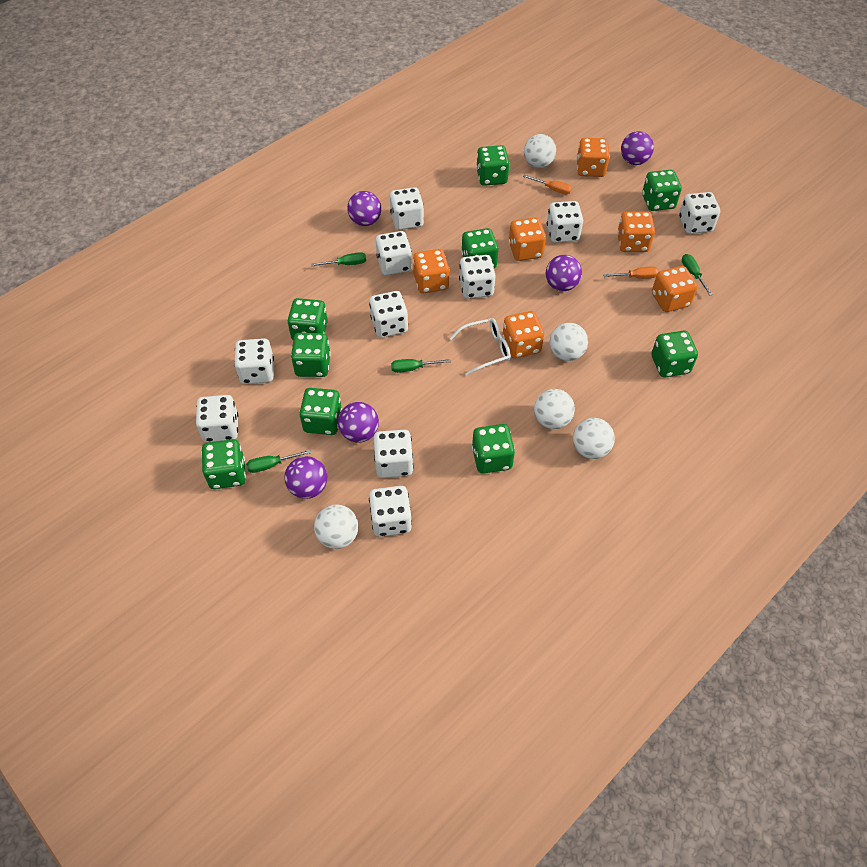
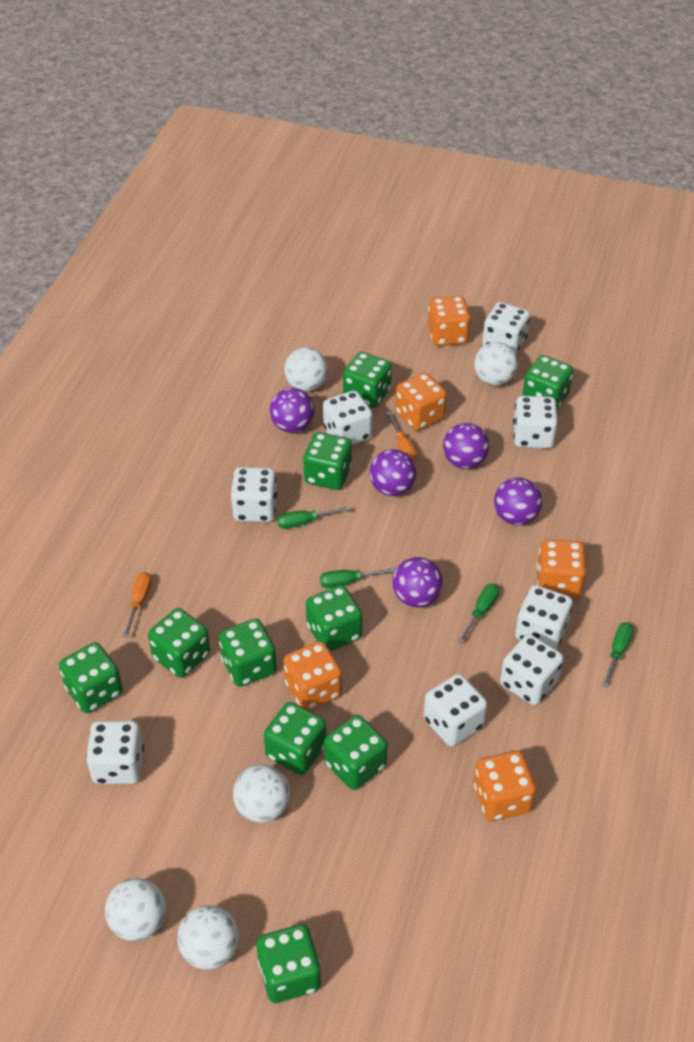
green dice: [202,439,246,489] [287,298,328,340] [291,333,331,377] [299,388,342,435] [461,228,498,268] [472,424,515,474] [476,145,510,186] [642,170,682,211] [651,331,698,377] = 9 -> [59,642,123,713] [148,608,211,678] [219,619,277,687] [256,924,321,1003] [264,702,326,775] [303,432,352,490] [306,585,363,651] [324,715,388,790] [343,352,392,408] [522,355,573,409] = 10
orange dice: [413,249,450,294] [503,311,544,358] [509,217,546,261] [577,138,610,177] [617,211,655,252] [652,266,698,312] = 6 -> [283,641,342,710] [395,373,447,431] [428,296,471,346] [474,751,536,821] [537,539,586,598] = 5
white dice: [196,395,238,442] [234,338,274,384] [369,291,408,338] [369,486,412,537] [374,430,414,478] [376,231,412,275] [390,187,424,230] [459,255,496,299] [547,201,583,243] [679,192,720,234] = 10 -> [86,721,144,784] [231,467,277,522] [323,391,372,445] [424,674,487,746] [482,302,530,354] [500,634,563,705] [513,396,558,448] [515,585,573,649] = 8
white glasses: [450,318,511,375] = 1 -> none = 0

